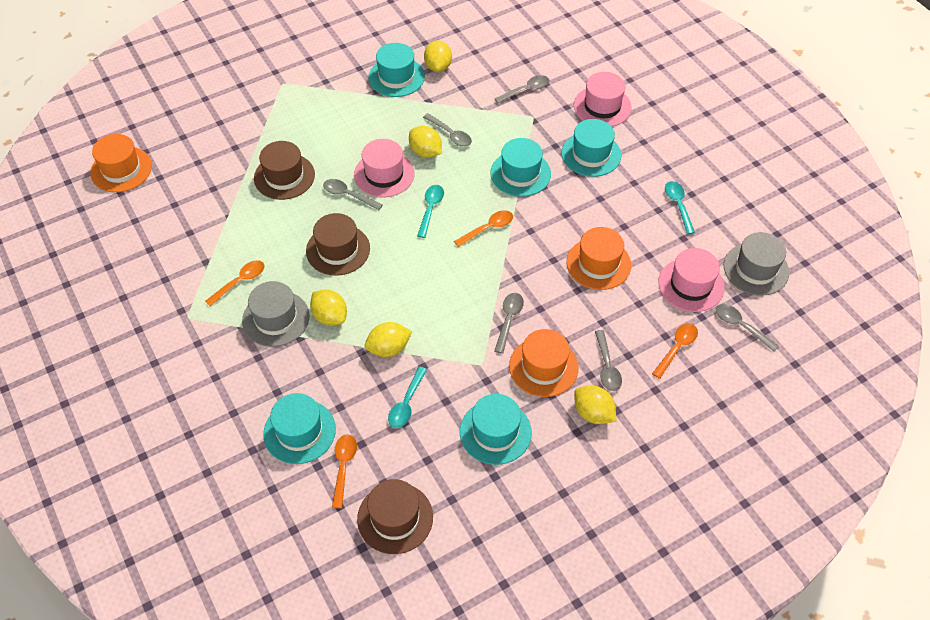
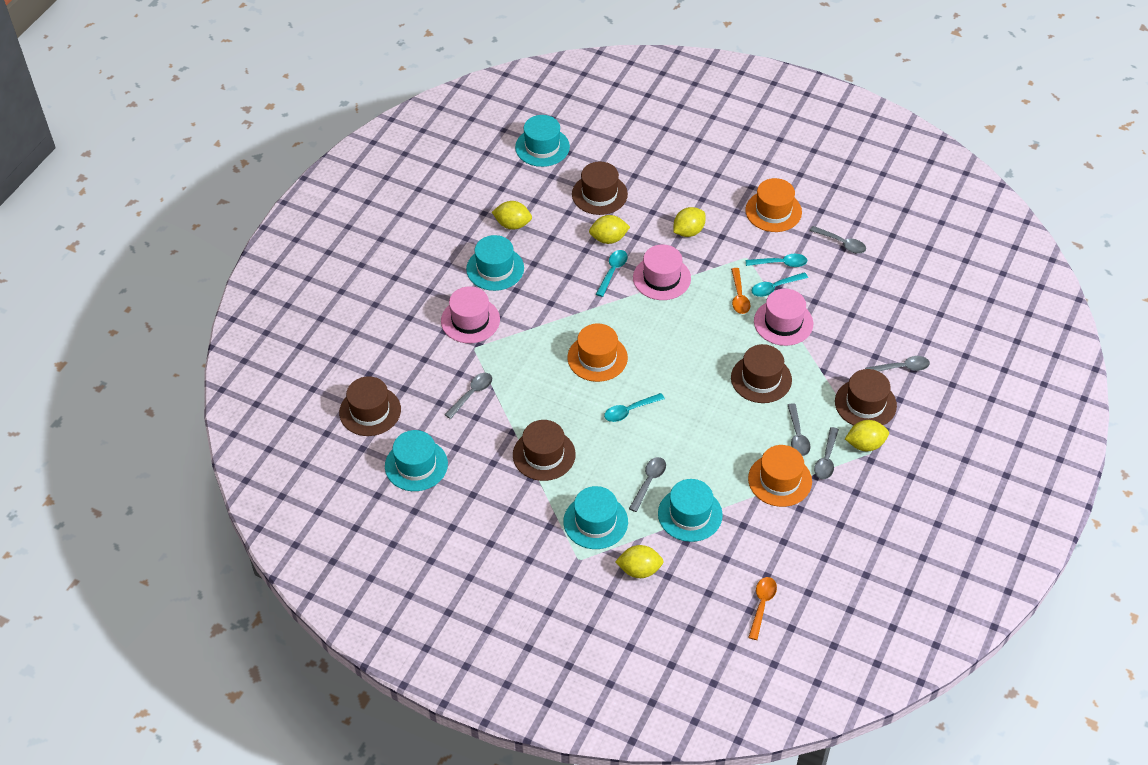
brown hat: [254,141,315,200] [306,213,370,276] [357,479,433,554] = 3 -> [339,376,401,436] [513,420,576,481] [572,162,628,215] [731,344,792,403] [835,369,897,426] = 5
grey hat: [242,281,310,347] [724,232,789,296] = 2 -> none = 0
orange spoon: [205,260,265,306] [332,434,357,508] [454,210,513,247] [652,323,698,379] = 4 -> [731,268,750,314] [748,577,777,640] = 2
turquoise spoon: [388,366,427,428] [417,185,444,238] [665,181,695,234] = 3 -> [596,250,628,297] [604,393,665,422] [746,254,807,267] [752,272,808,297] = 4

